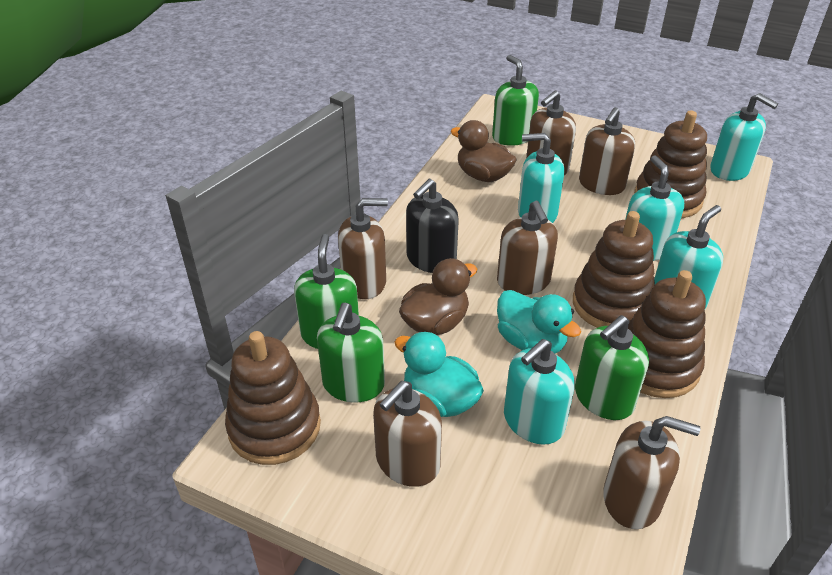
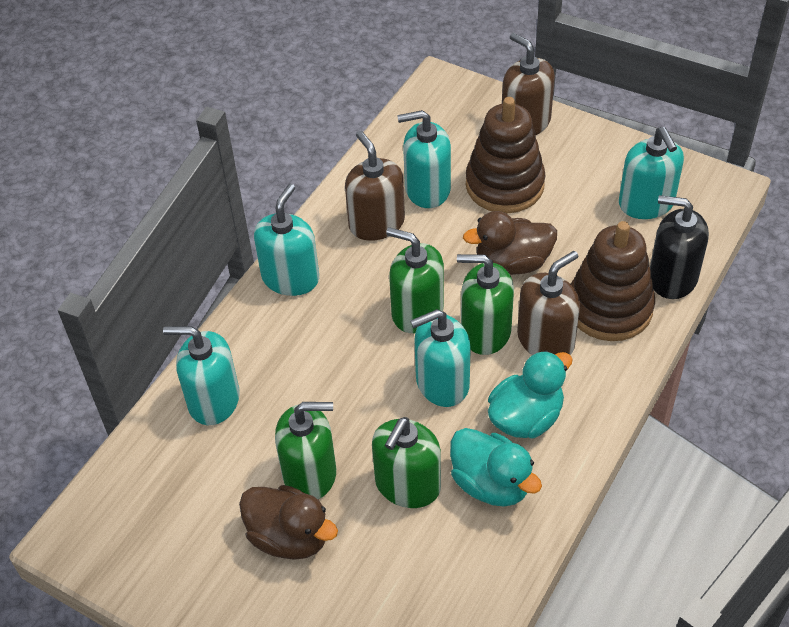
brown soap dispenser: [338,198,388,299] [373,381,442,487] [497,201,558,295] [526,90,576,175] [579,107,635,195] [603,416,701,529] = 6 -> [345,131,405,241] [502,33,555,135] [517,251,580,355] = 3
brown stacking toy: [225,331,321,465] [573,211,655,328] [628,270,706,398] [634,111,707,218] = 4 -> [466,97,546,213] [571,221,655,341] = 2

